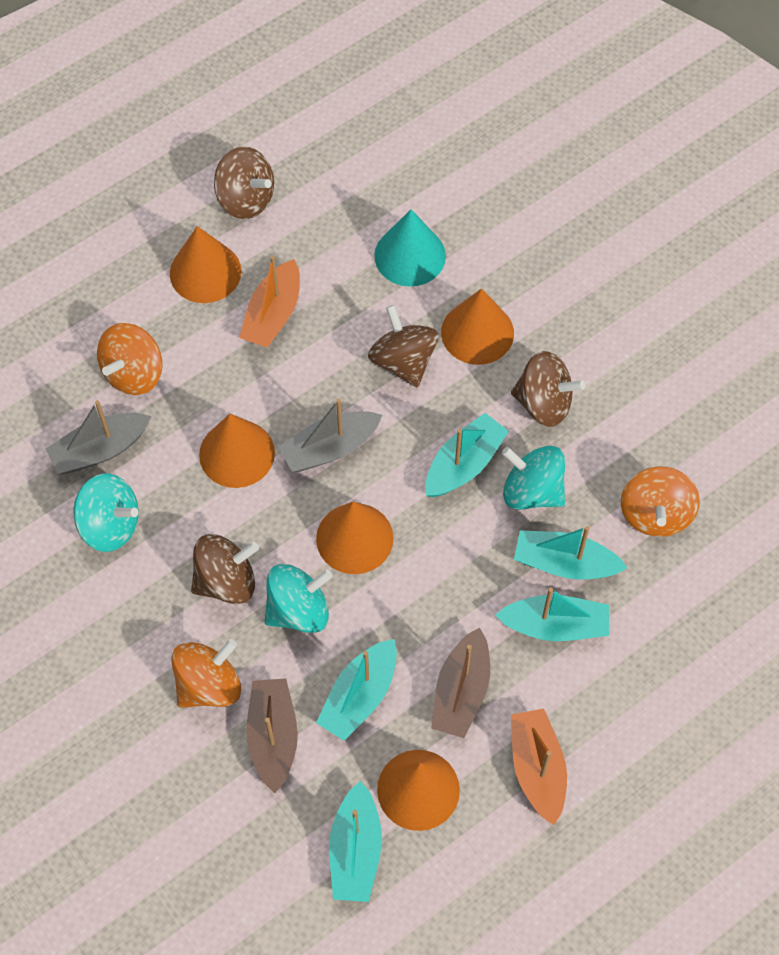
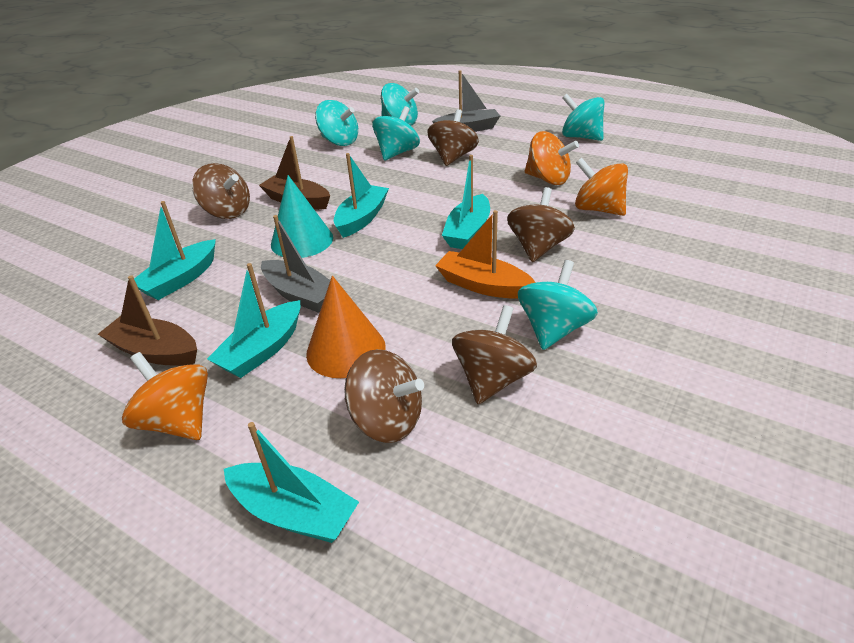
brown spinning top: [191,534,259,604] [214,147,274,219] [368,305,439,388] [511,351,585,427] = 4 -> [192,163,250,219] [344,349,424,443] [427,109,479,166] [452,305,537,404] [507,187,575,262] = 5
orange boat: [239,256,300,348] [511,709,567,825] = 2 -> [435,210,536,299] = 1
orange cone: [170,226,242,303] [199,414,275,488] [316,501,394,574] [377,750,460,831] [441,288,514,365] = 5 -> [306,276,386,378] = 1
turquoise spinning top: [74,474,139,552] [264,564,333,633] [502,446,565,510] = 3 -> [315,100,358,146] [372,106,420,161] [381,83,419,126] [518,260,598,350] [562,94,604,141] = 5

